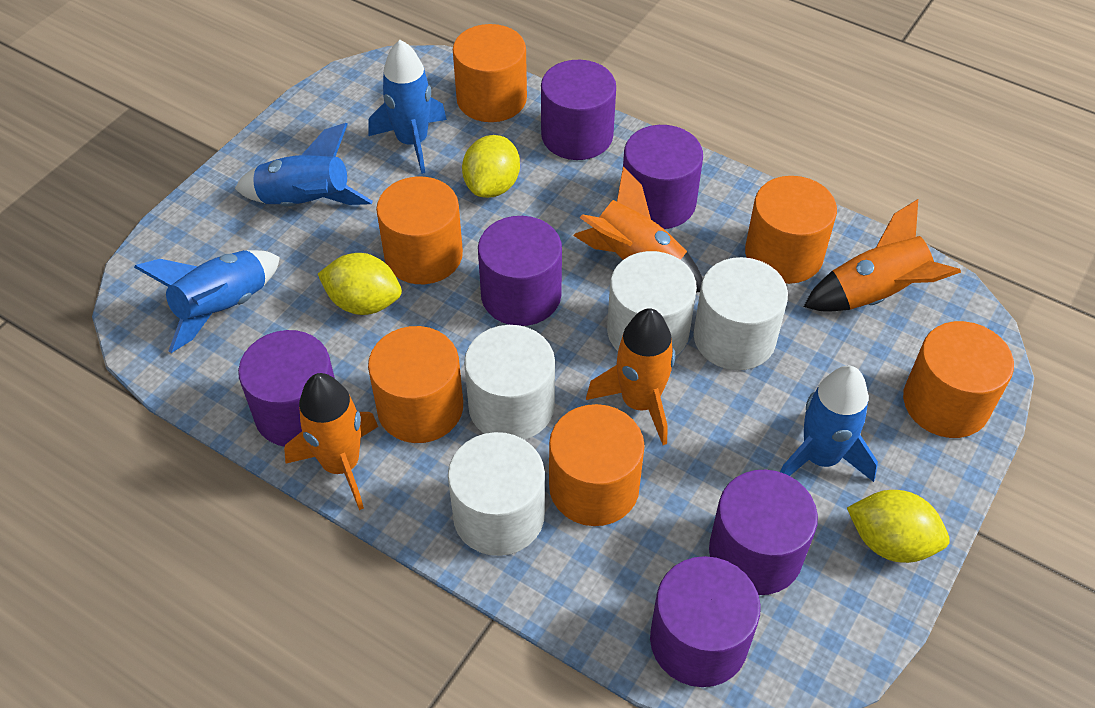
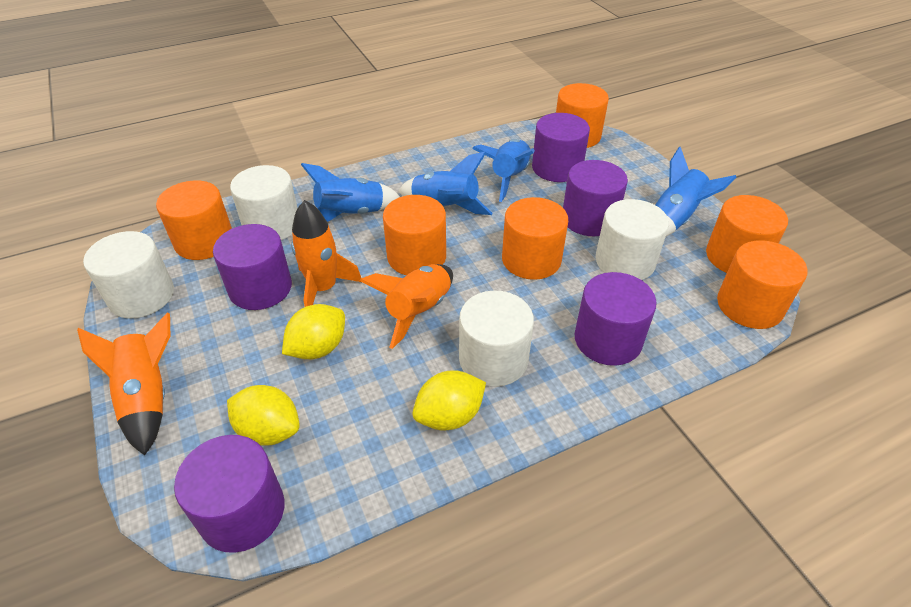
orange rocket: [284,373,378,510] [573,166,703,292] [586,308,675,445] [804,199,961,312] = 4 -> [77,312,170,455] [291,200,361,307] [359,264,453,349] = 3
purple cylinder: [238,330,335,447] [478,216,562,326] [541,60,616,160] [623,125,703,229] [650,556,761,687] [709,470,818,595] = 6 -> [174,435,284,553] [213,224,292,310] [532,113,590,182] [563,160,628,236] [575,272,657,366] = 5

